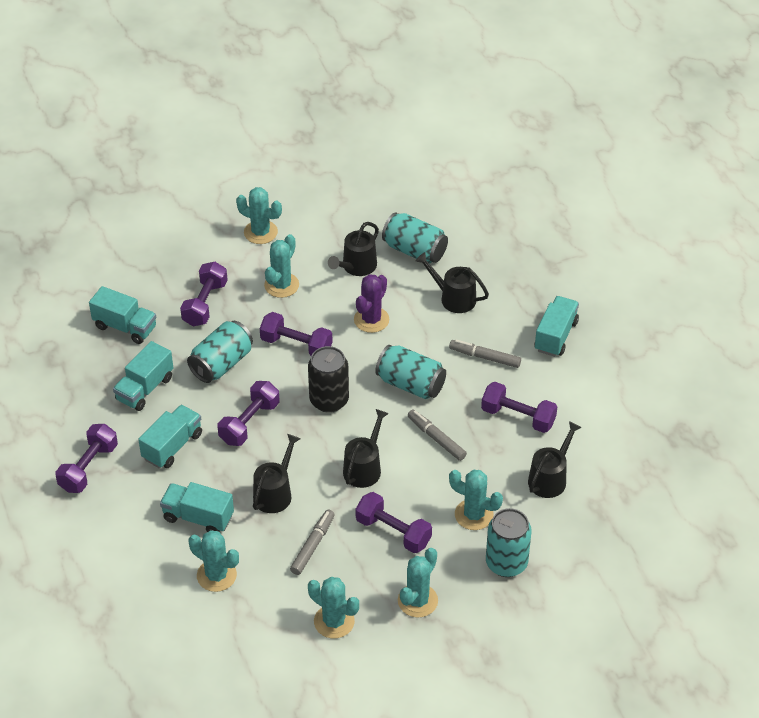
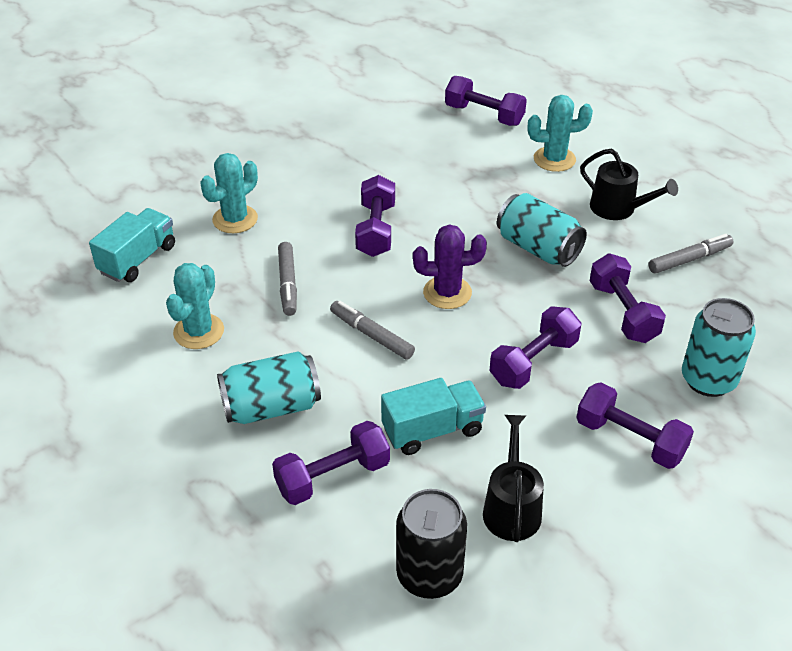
black watering can: [253,434,301,513] [328,222,379,276] [343,409,389,488] [416,252,489,313] [528,421,582,498] = 5 -> [483,415,544,542] [580,149,678,220] = 2
turquoise cactus: [189,530,239,592] [236,187,282,244] [264,234,299,298] [308,577,359,639] [398,548,438,618] [449,470,503,530] = 6 -> [166,263,224,349] [200,153,258,233] [528,95,593,172] = 3
turquoise can: [187,321,253,383] [375,345,446,399] [382,212,448,264] [486,508,532,577] = 4 -> [217,351,321,424] [497,193,587,267] [682,298,756,397] = 3
turquoise truck: [89,286,156,344] [113,341,173,411] [138,405,202,468] [160,482,234,532] [534,296,579,357] = 5 -> [89,208,175,282] [381,378,486,455] = 2

